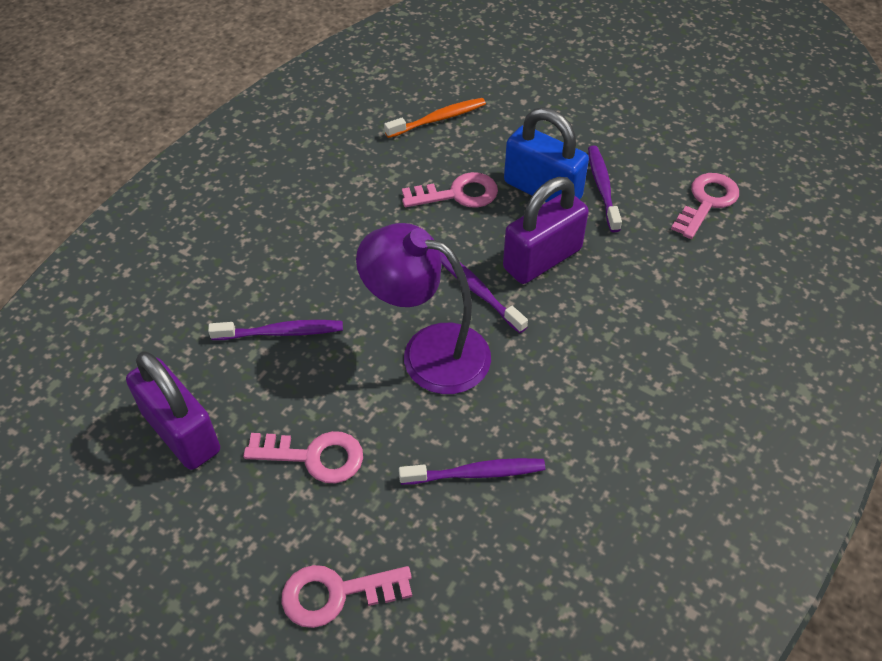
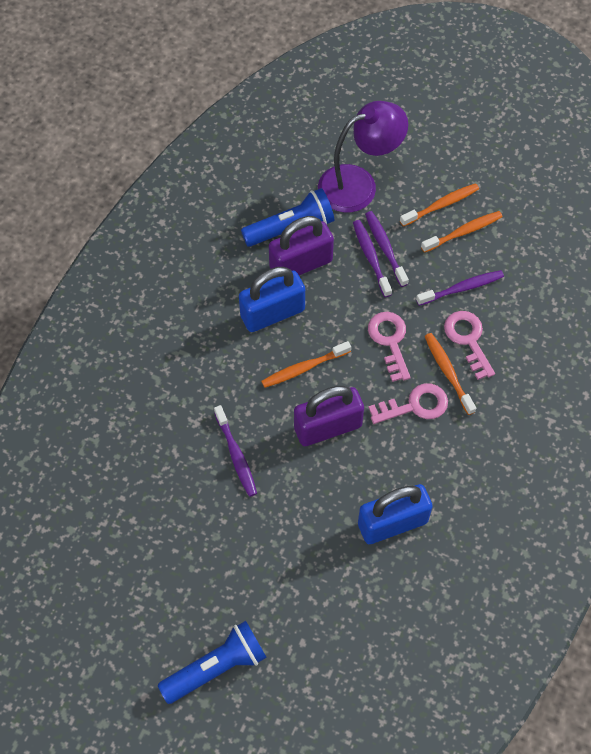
blue flashlight: none = 0 -> [158,621,267,704] [241,188,334,247] = 2
blue padlock: [504,107,589,202] = 1 -> [239,267,305,332] [358,484,433,544] = 2
orange toothbrush: [384,98,486,138] = 1 -> [261,341,351,388] [400,183,479,227] [421,211,503,253] [425,333,476,415] = 4
pink key: [243,431,363,483] [282,565,412,628] [402,172,498,208] [671,173,739,239] = 4 -> [368,312,411,382] [368,383,448,424] [444,311,495,380] = 3

